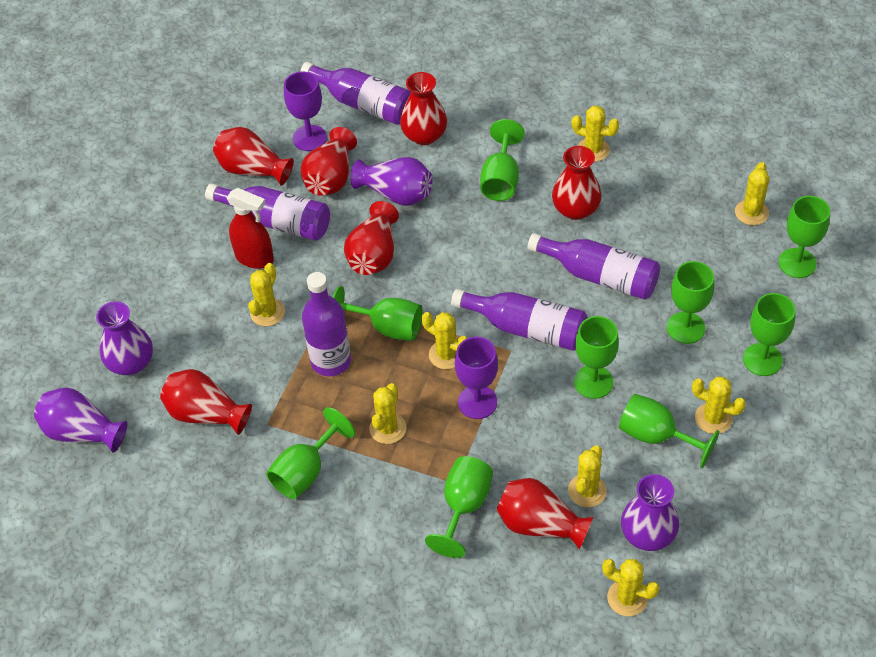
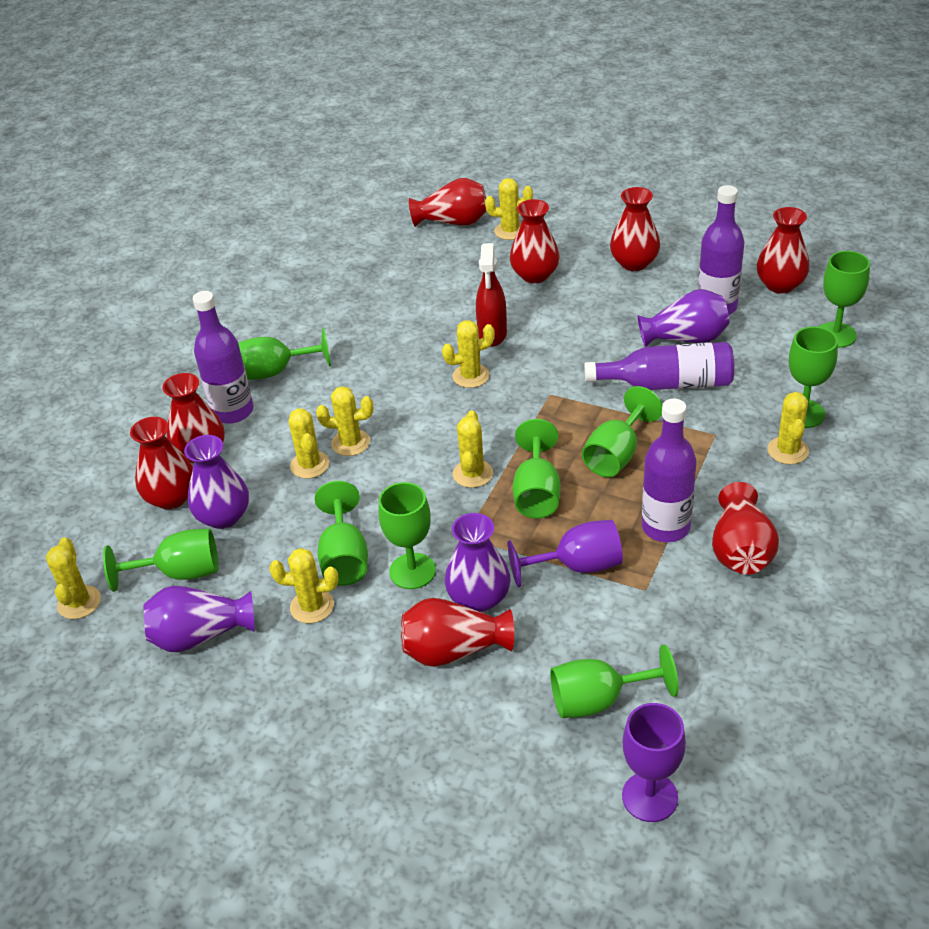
purple bottle: [205,183,330,241] [300,62,411,125] [302,272,351,376] [451,289,588,351] [528,233,660,300] = 5 -> [193,291,254,424] [584,342,734,390] [642,399,697,542] [697,185,745,315] = 4
red vase: [160,369,252,435] [213,127,294,186] [300,127,357,196] [344,201,399,275] [400,72,447,145] [496,478,593,549] [552,146,602,220] = 7 -> [130,417,193,509] [162,373,225,463] [401,598,514,667] [409,178,486,227] [510,199,560,283] [610,187,660,271] [712,482,779,574] [757,207,810,294] = 8

